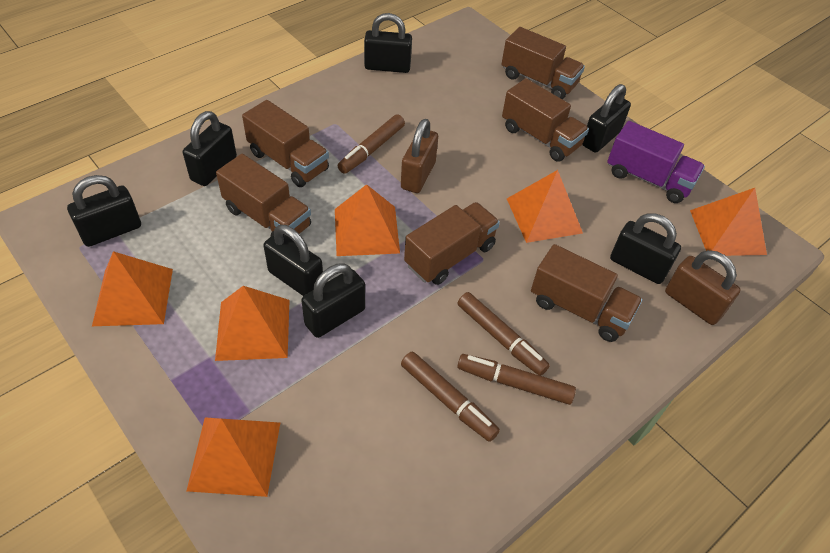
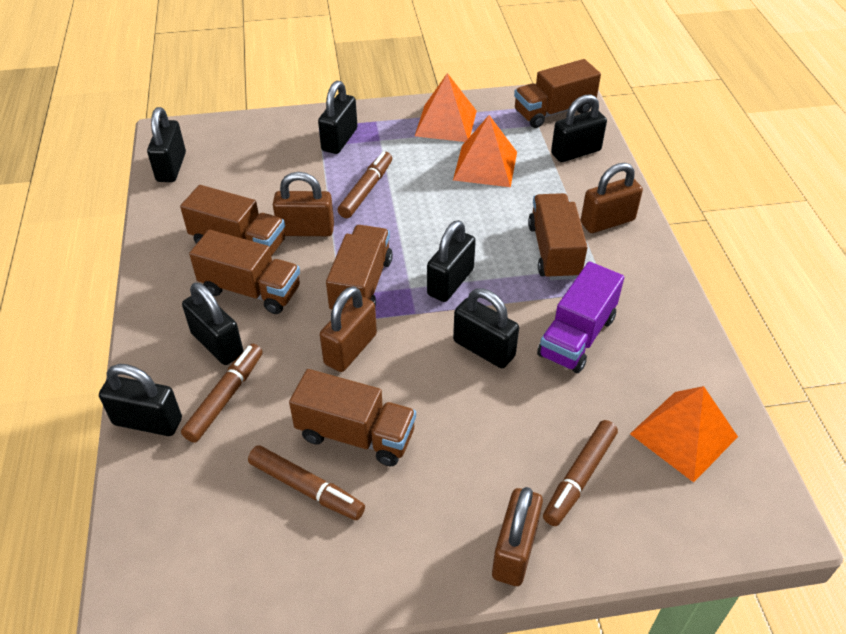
brown padlock: [401,119,438,193] [665,250,740,325] = 2 -> [273,172,334,236] [320,286,377,372] [492,487,543,586] [581,163,643,233] = 4
orange pyramid: [92,251,173,326] [187,417,280,497] [215,286,290,361] [335,184,400,256] [507,170,583,243] [690,188,767,256] = 6 -> [415,73,477,142] [453,115,517,187] [630,386,738,482] = 3

